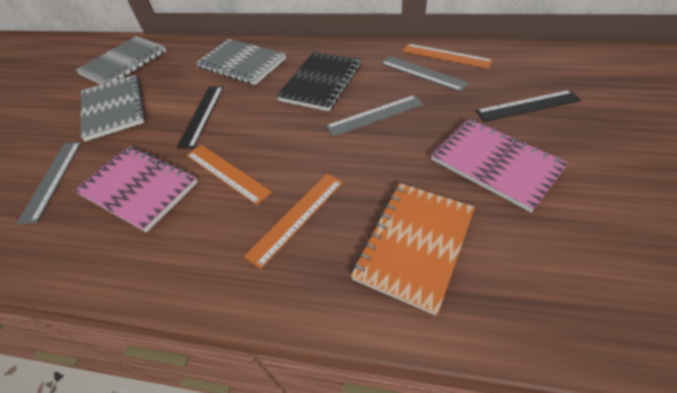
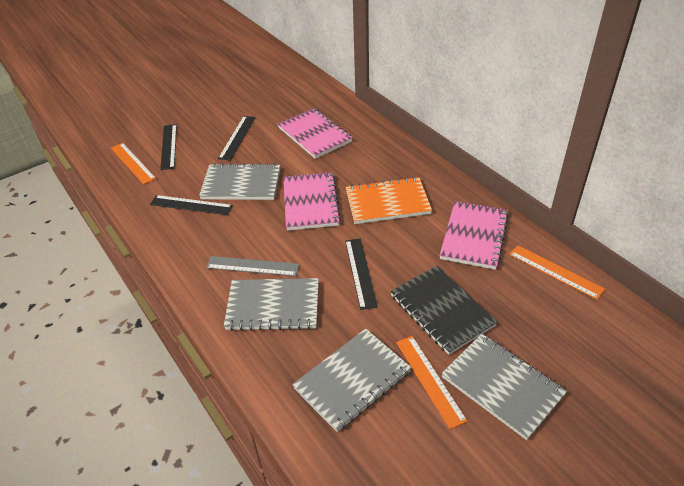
black ruler: [176,86,224,149] [476,90,581,122] = 2 -> [150,195,233,215] [160,124,177,170] [218,116,255,161] [345,238,378,310] = 4
grey notebook: [76,36,166,85] [80,75,146,141] [196,39,286,85] = 3 -> [199,163,280,200] [224,278,319,331] [292,329,411,432] [441,334,567,440] = 4
grey ruler: [16,142,81,225] [326,95,423,137] [381,56,469,92] = 3 -> [206,256,300,276] = 1
pink notebook: [73,147,198,232] [431,118,568,213] = 2 -> [278,108,353,159] [283,172,341,231] [440,201,509,270] = 3

